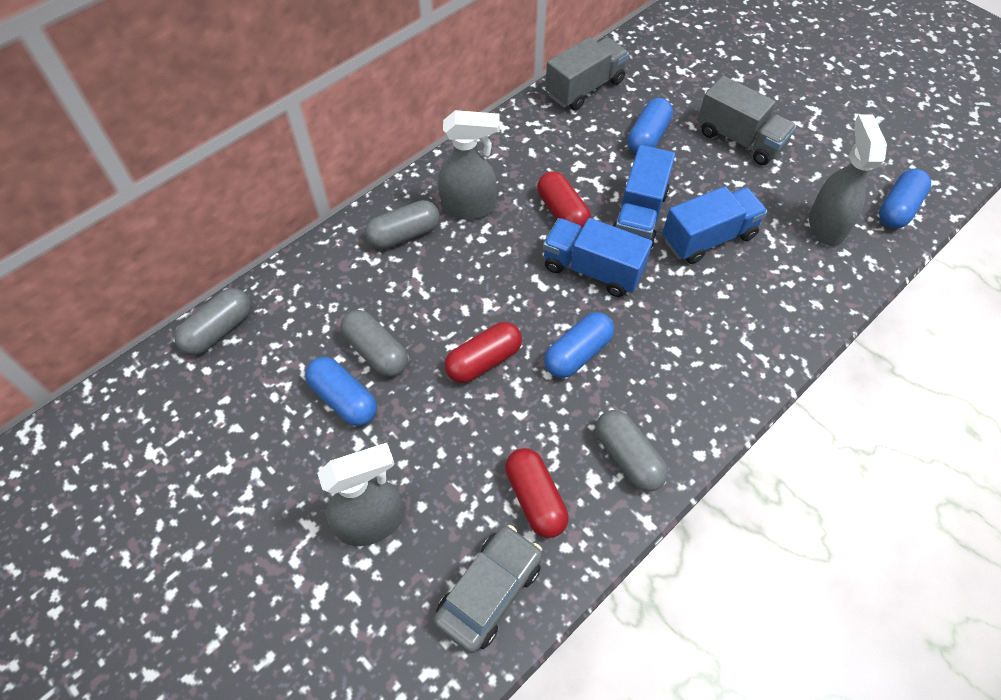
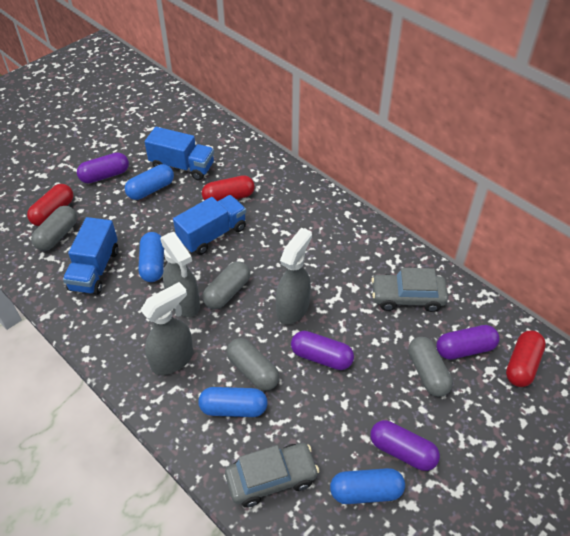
grey car: [434,525,542,653] = 1 -> [225,443,319,508] [371,268,448,312] = 2
grey truck: [545,37,629,110] [698,76,796,165] = 2 -> none = 0
purple capsule: none = 0 -> [77,152,129,183] [291,331,354,370] [370,420,440,471] [436,325,499,360] = 4

